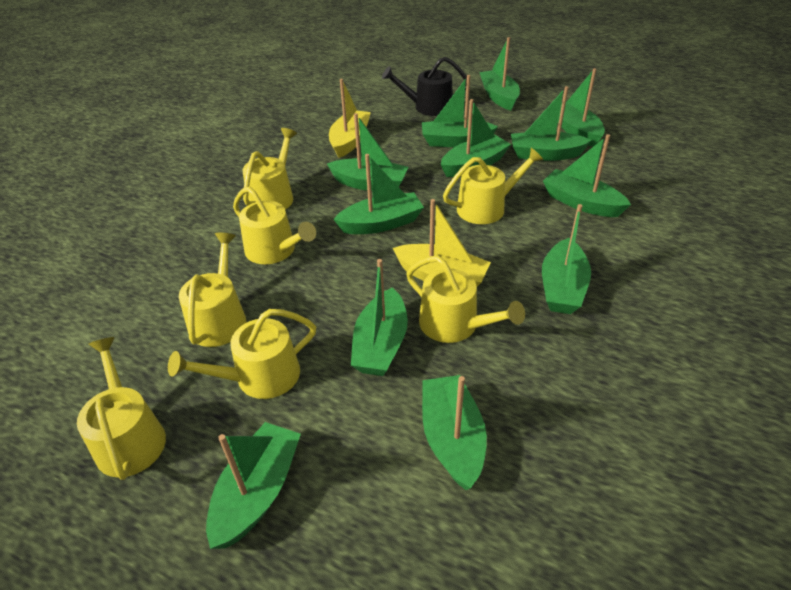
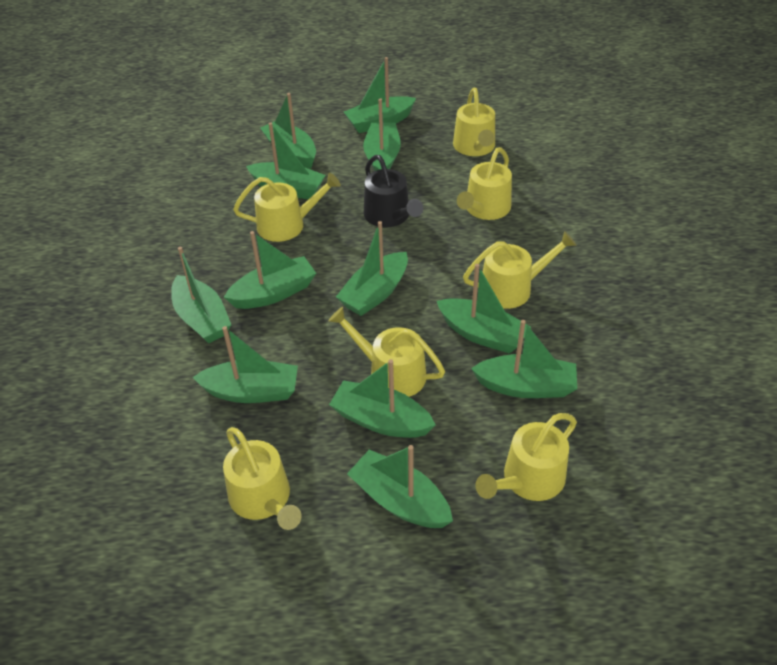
yellow boat: [329,79,371,158] [393,199,491,286] = 2 -> none = 0

